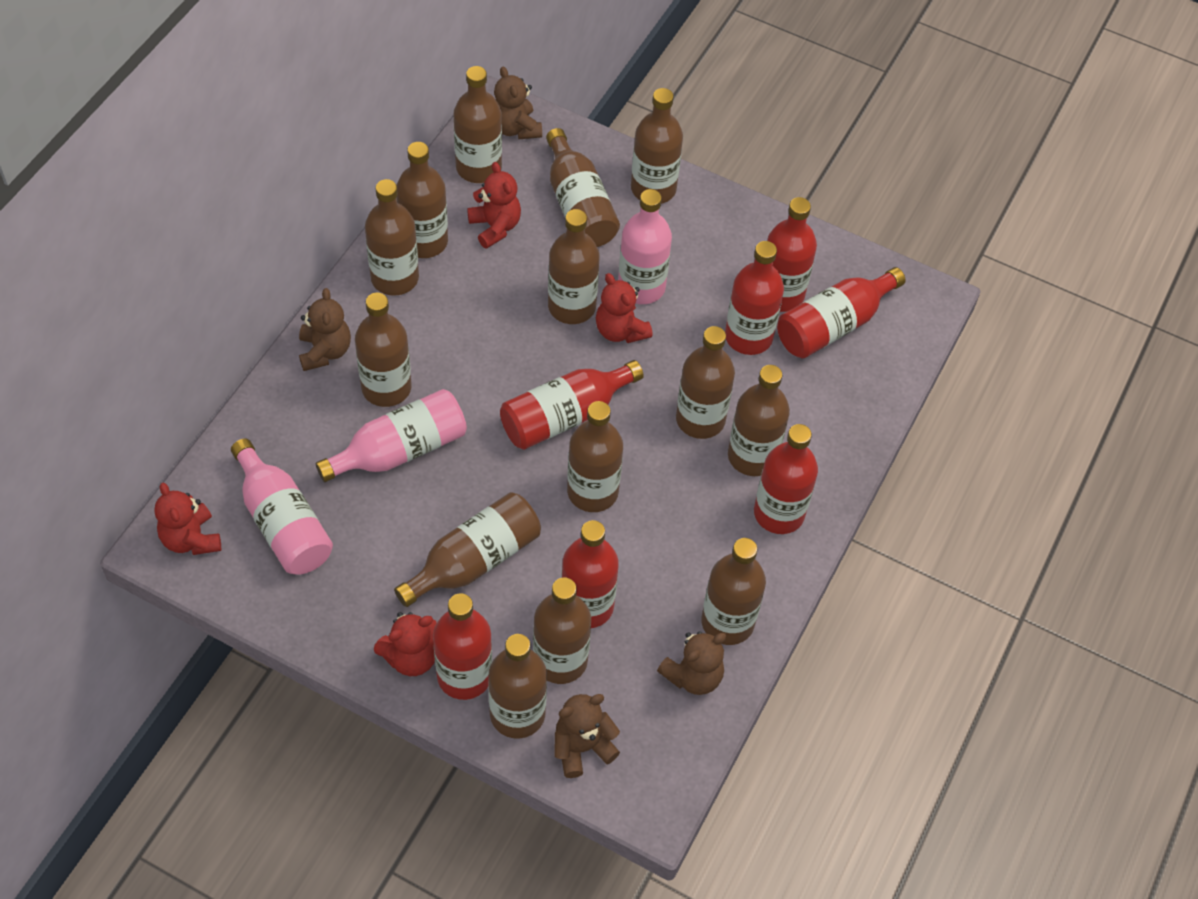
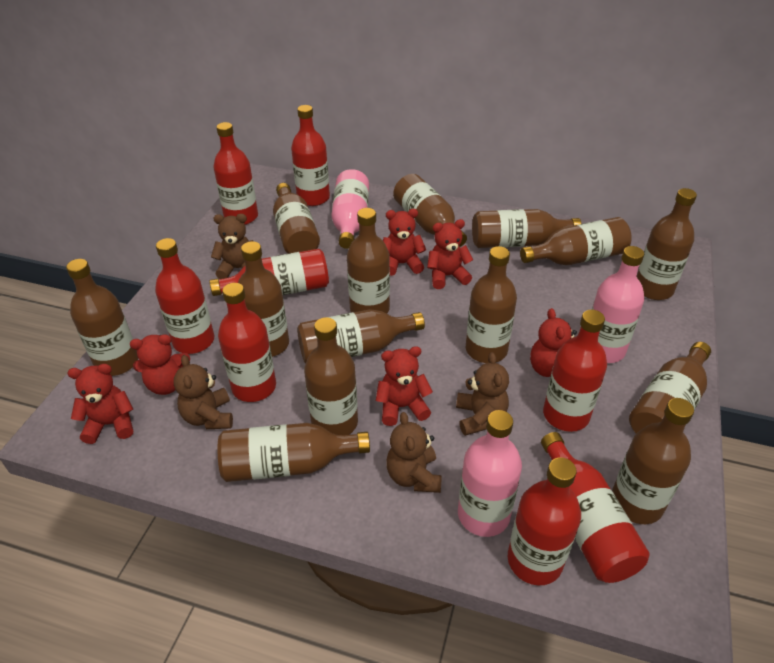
red bottle: [433,593,492,700] [500,360,644,450] [561,520,619,628] [725,241,784,355] [754,424,818,534] [767,197,817,312] [777,267,906,358] = 7 -> [155,238,214,354] [209,249,329,296] [213,122,258,225] [218,283,276,402] [291,105,330,206] [508,457,581,585] [541,432,650,583] [543,310,607,432] = 8
red teddy bear: [154,483,221,555] [374,612,437,676] [467,162,521,249] [596,273,653,343] = 4 -> [67,364,133,444] [130,334,190,395] [376,346,433,426] [383,209,426,276] [427,219,473,289] [530,308,577,377] = 6

